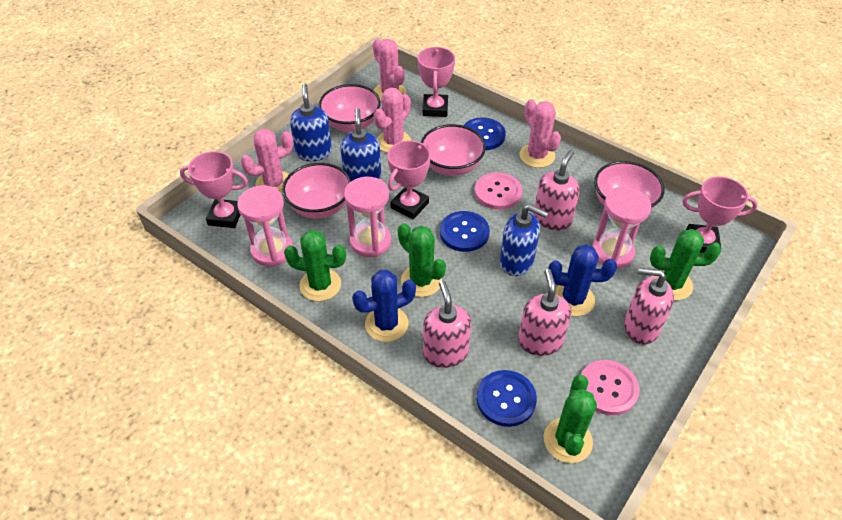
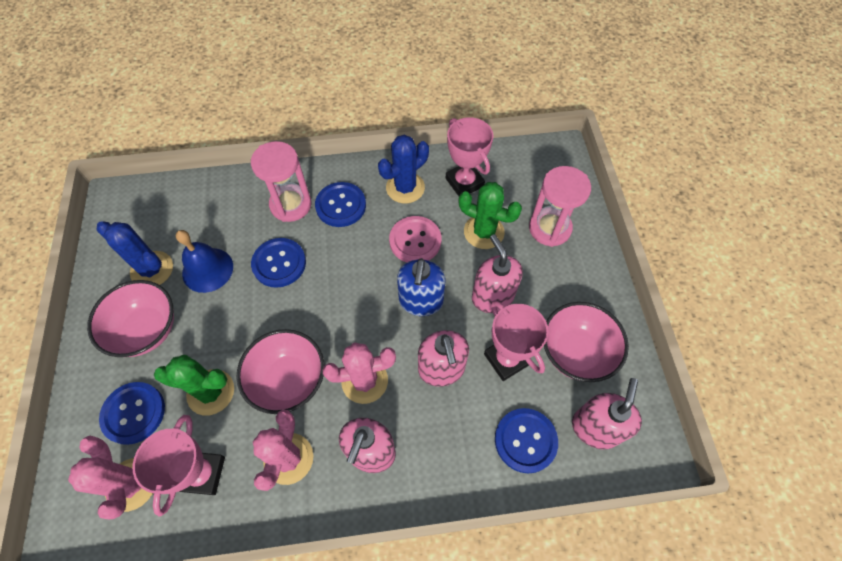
blue bell: none = 0 -> [176,230,233,293] = 1
blue button: [440,211,490,252] [463,117,506,150] [476,370,537,427] = 3 -> [99,382,165,445] [251,238,306,288] [315,182,366,227] [495,408,558,473] = 4
blue soap dispenser: [290,83,332,161] [340,108,382,181] [500,204,548,276] = 3 -> [397,258,445,316] = 1
green cactus: [284,230,346,301] [398,223,446,297] [544,375,597,463] [650,229,721,300] = 4 -> [154,355,234,416] [458,182,522,249] = 2
pink bowl: [282,163,351,218] [318,84,381,132] [421,124,486,176] [594,161,665,209] = 4 -> [87,280,174,357] [236,329,324,414] [544,302,629,382] = 3
pink button: [474,172,522,210] [581,360,640,415] = 2 -> [389,216,441,263] = 1
pink cactus: [241,129,293,194] [373,39,406,101] [374,88,411,153] [519,99,561,168] = 4 -> [68,436,153,519] [253,409,313,491] [322,342,396,404] = 3
pink hourglass: [237,185,293,267] [344,177,391,257] [592,187,651,268] = 3 -> [251,141,311,222] [529,166,591,247] = 2
pink trophy: [180,151,248,228] [387,140,431,219] [417,47,455,117] [682,176,758,253] = 4 -> [133,415,225,517] [446,117,493,196] [484,300,548,381] = 3

